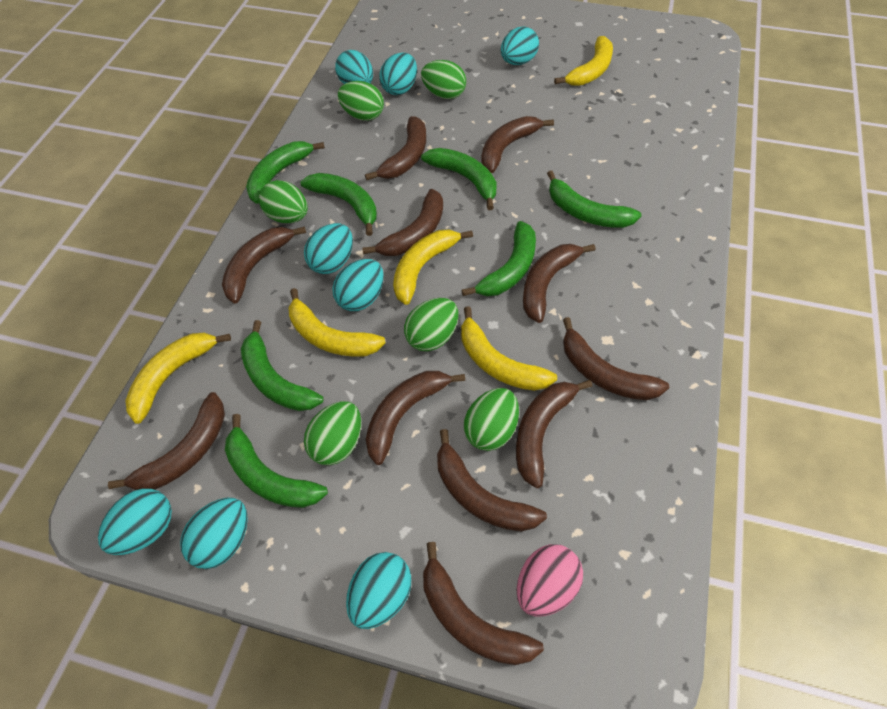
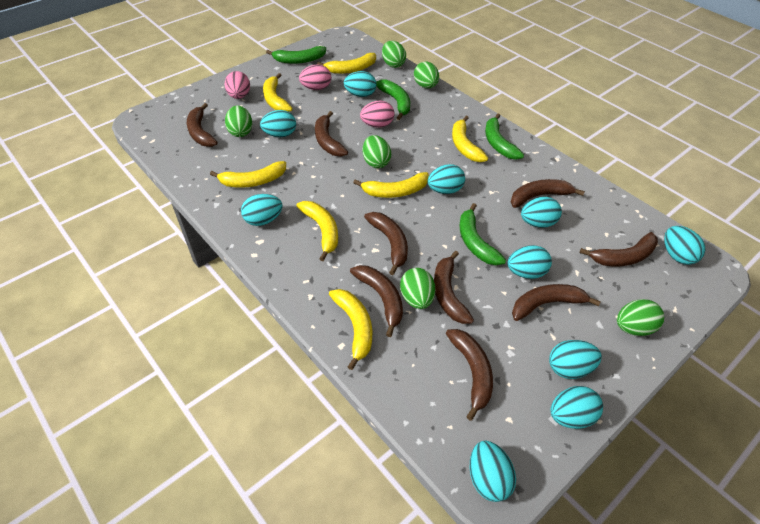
brown banana: [108,392,225,490] [222,226,306,304] [362,189,443,256] [365,116,426,180] [366,371,465,465] [423,542,544,665] [437,429,547,531] [481,116,554,173] [516,380,592,488] [523,244,596,323] [563,317,669,400] = 11 -> [187,103,218,147] [315,111,348,157] [350,265,403,337] [364,212,408,275] [434,251,474,324] [446,329,493,421] [511,179,585,208] [512,284,601,321] [579,232,658,266] = 9
green banana: [225,414,328,508] [241,320,323,411] [246,141,325,204] [300,173,377,236] [421,148,496,210] [462,221,536,296] [547,170,642,228] = 7 -> [266,46,326,64] [376,80,410,120] [459,203,506,265] [485,114,524,160] = 4
pink egg: [516,544,583,617] = 1 -> [225,71,250,99] [299,64,331,90] [360,101,395,128] = 3
turquoise egg: [98,488,172,555] [180,498,248,569] [304,223,353,274] [332,259,384,311] [335,50,373,84] [346,552,412,629] [379,53,417,95] [501,26,539,65] = 8 -> [241,194,283,226] [260,110,296,137] [344,71,376,97] [427,164,465,194] [470,441,516,502] [507,245,552,279] [521,197,562,228] [549,340,602,379] [550,386,603,429] [664,226,705,265] = 10
yellow banana: [125,333,231,424] [288,288,386,357] [393,230,473,305] [461,306,557,391] [554,36,613,86] = 5 -> [210,161,286,188] [263,73,293,112] [296,201,338,261] [317,53,376,74] [329,289,372,370] [353,172,429,198] [452,116,488,162] = 7

